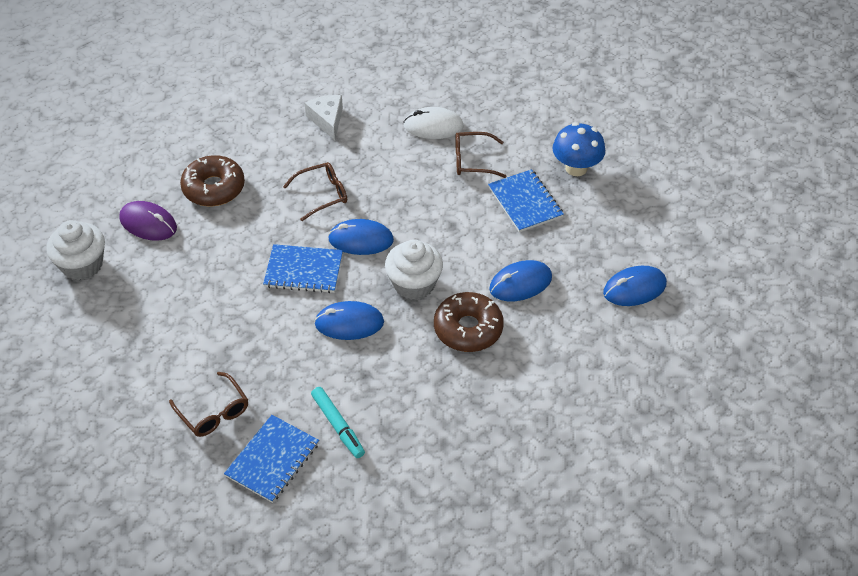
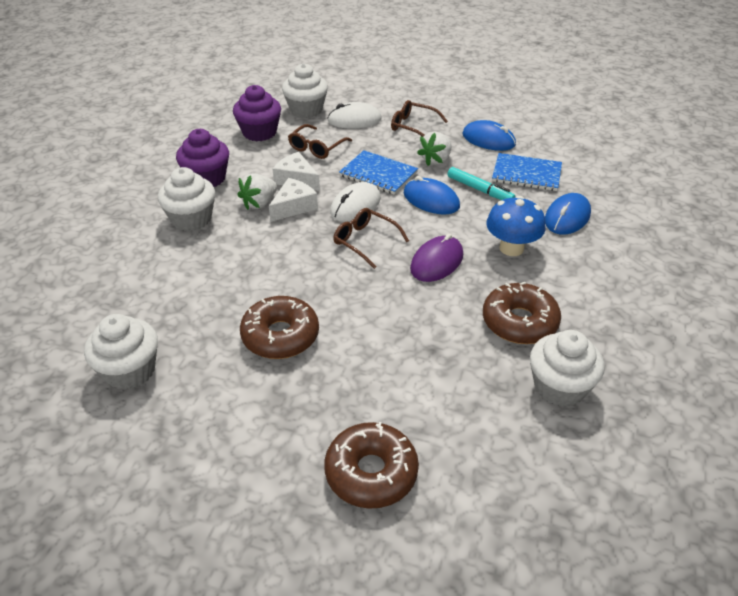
blue mouse: [314,301,384,340] [328,219,394,255] [489,260,552,301] [603,266,667,306] = 4 -> [404,176,460,214] [462,120,516,151] [545,193,591,234] = 3
blue notebook: [224,415,319,503] [263,244,343,293] [488,169,564,232] = 3 -> [339,150,418,195] [492,153,562,191] = 2
brown donut: [180,155,245,206] [434,292,504,352] = 2 -> [240,296,319,359] [324,422,419,509] [483,282,561,344] = 3
purple cupcake: none = 0 -> [176,129,229,187] [233,85,281,141] = 2
white cheese: [305,95,343,140] = 1 -> [269,178,318,221] [272,152,320,191] = 2
white cupcake: [46,220,105,280] [385,240,443,300] = 2 -> [84,314,158,390] [158,167,215,231] [282,63,328,118] [530,330,605,407] = 4
white mouse: [403,107,464,139] = 1 -> [327,102,382,129] [330,182,381,222] = 2
white strawberry: none = 0 -> [238,173,277,210] [417,131,451,166] = 2

